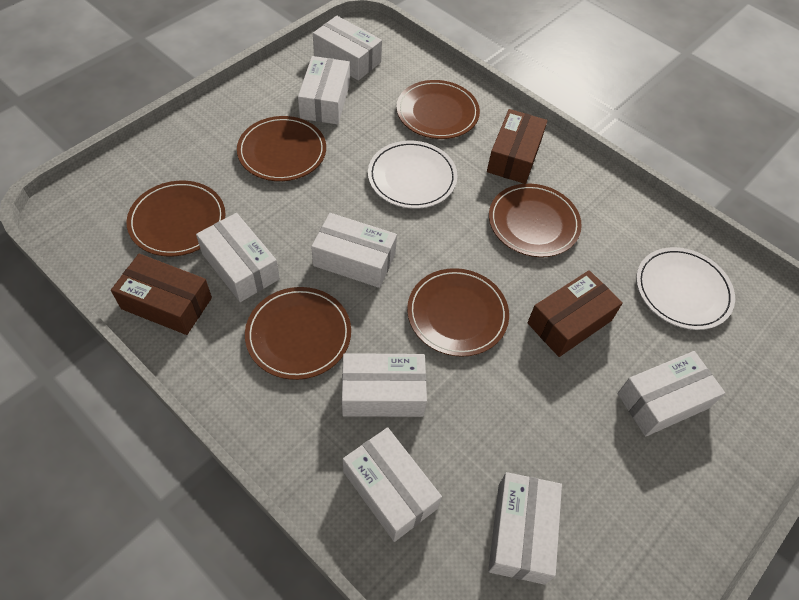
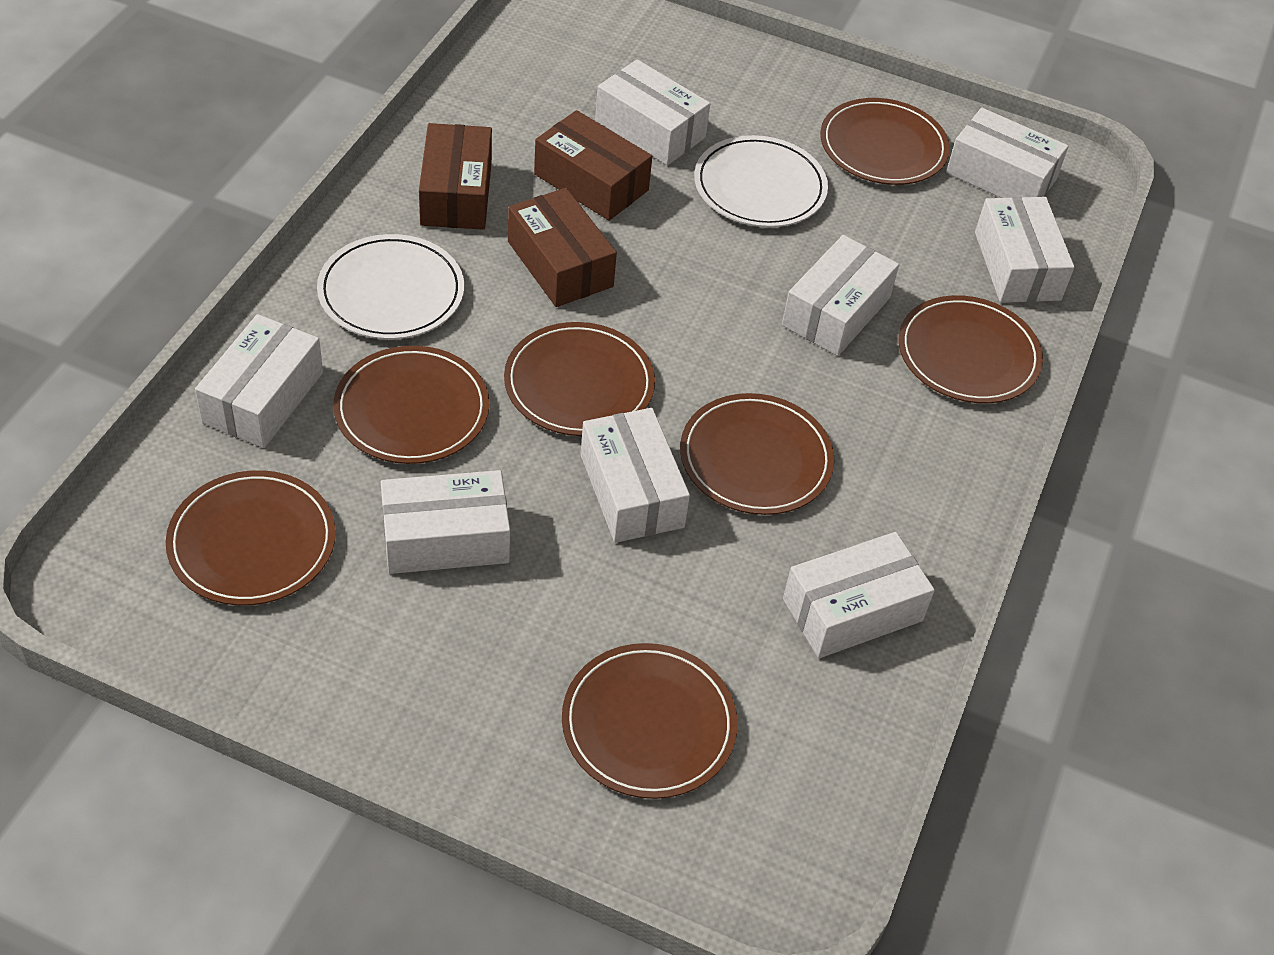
brown plate: [127,181,226,257] [237,116,326,181] [245,287,351,380] [396,80,480,139] [407,268,509,357] [489,184,582,257] = 6 -> [166,470,336,606] [333,346,489,464] [504,322,655,436] [562,643,738,799] [680,393,835,515] [820,98,950,185] [898,295,1043,404] = 7

